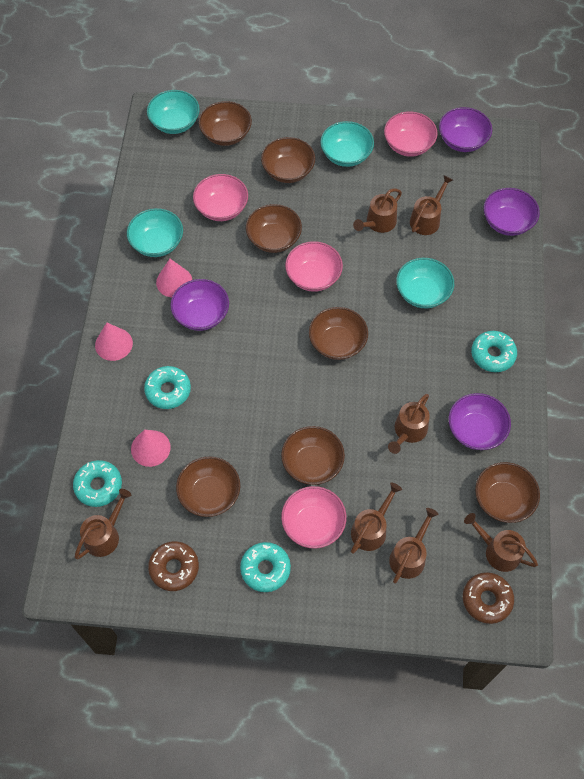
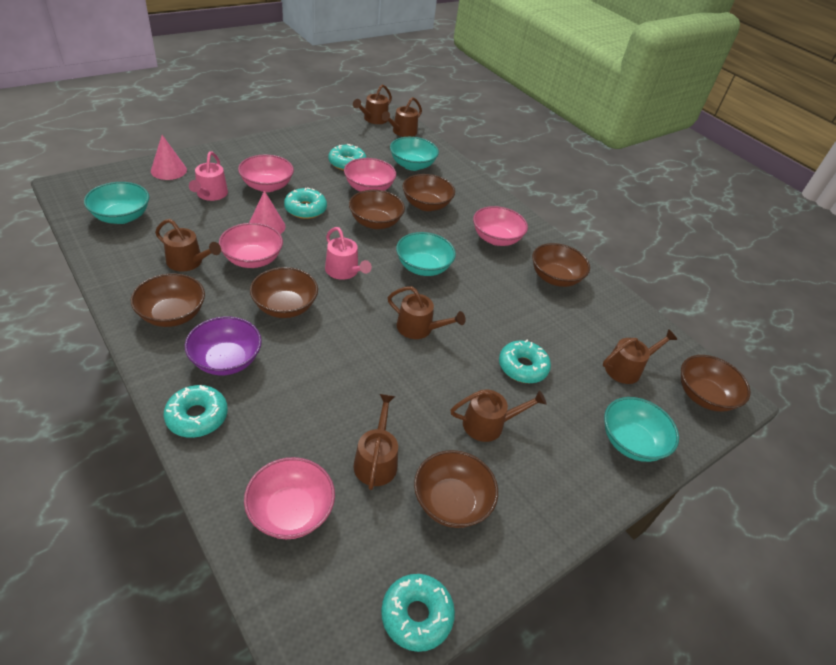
brown donut: [148,541,199,591] [463,572,514,624] = 2 -> none = 0
pink bowl: [193,174,248,221] [281,486,347,548] [285,241,343,292] [384,111,438,157] = 4 -> [219,223,283,268] [238,155,294,192] [244,457,335,539] [344,158,396,192] [473,206,528,246] = 5
pink cone: [95,323,133,361] [131,430,171,467] [156,259,192,297] = 3 -> [151,135,187,180] [249,190,286,234] = 2
pink watering can: none = 0 -> [189,151,228,201] [325,227,372,280] = 2
purple bowl: [171,279,229,331] [439,107,492,152] [449,393,511,450] [484,188,540,236] = 4 -> [185,316,262,375] = 1
turquoise donut: [73,460,122,507] [144,366,191,409] [240,542,291,592] [471,331,517,372] = 4 -> [164,385,228,438] [284,188,327,219] [328,144,366,171] [381,574,455,652] [499,340,551,383] = 5

